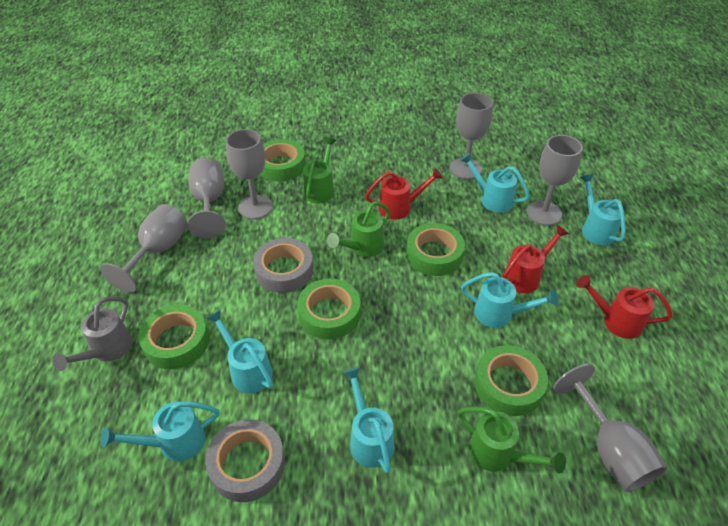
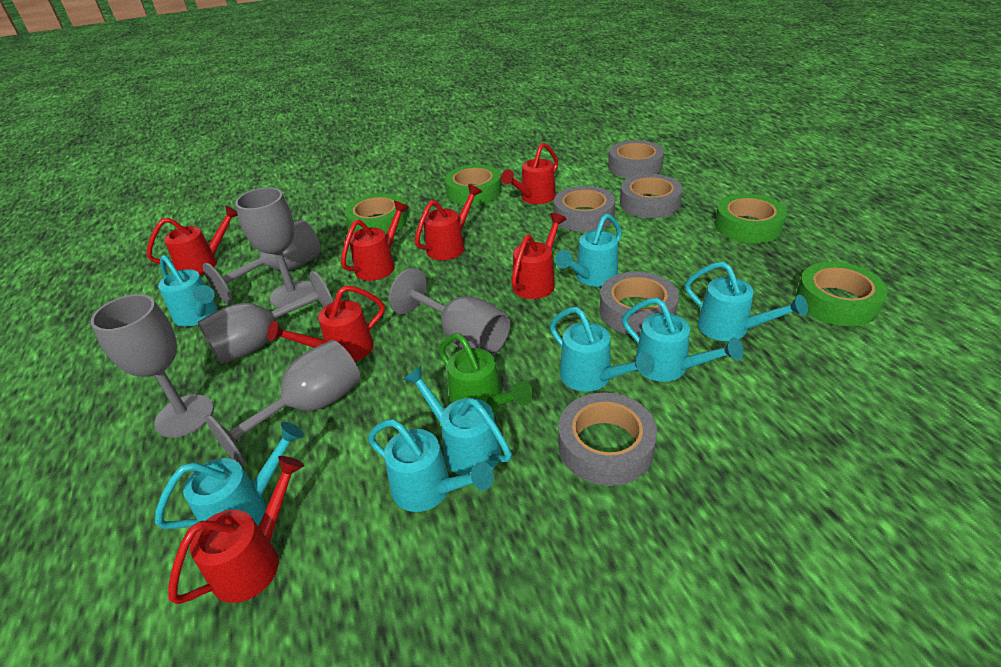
green tape: [138,305,209,369] [260,139,306,182] [297,279,361,339] [406,223,465,276] [475,345,548,416] = 5 -> [344,193,407,234] [445,165,501,206] [715,194,787,243] [796,262,888,326] = 4
green watering can: [303,137,337,203] [327,201,390,257] [458,407,566,474] = 3 -> [439,333,533,413] = 1
grey tape: [205,419,285,502] [253,238,313,293] = 2 -> [554,186,615,232] [558,392,657,486] [600,271,679,336] [608,140,664,178] [620,174,683,218] = 5
grey watering can: [52,296,132,371] = 1 -> none = 0
red watering can: [365,168,443,220] [502,225,569,293] [576,275,673,339] = 3 -> [147,205,238,275] [168,456,304,604] [267,285,385,362] [341,201,409,281] [415,184,482,260] [501,143,558,204] [511,213,566,299] = 7
turquoise watering can: [100,401,219,461] [206,310,273,393] [343,367,394,474] [460,153,530,213] [461,272,558,328] [580,174,626,245] = 6 -> [155,422,304,529] [158,255,217,327] [368,419,494,512] [402,366,512,476] [549,307,654,392] [555,213,622,287] [622,298,743,382] [685,261,808,341] = 8

